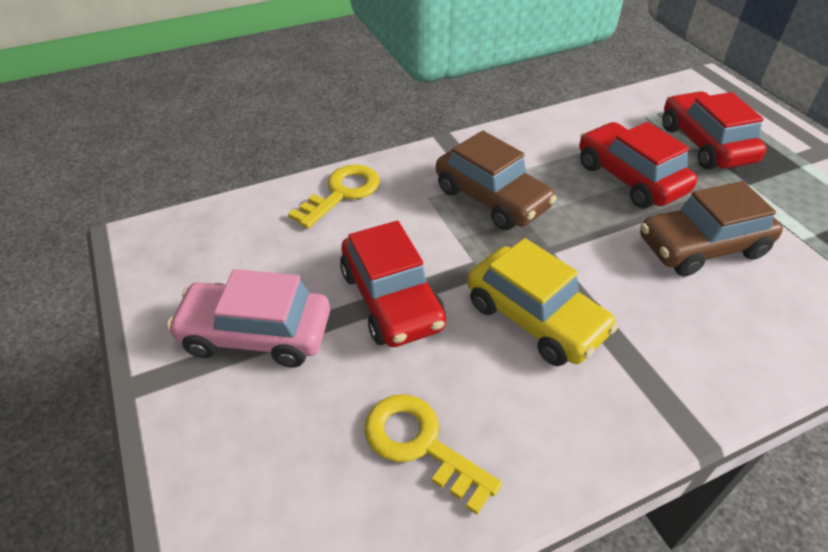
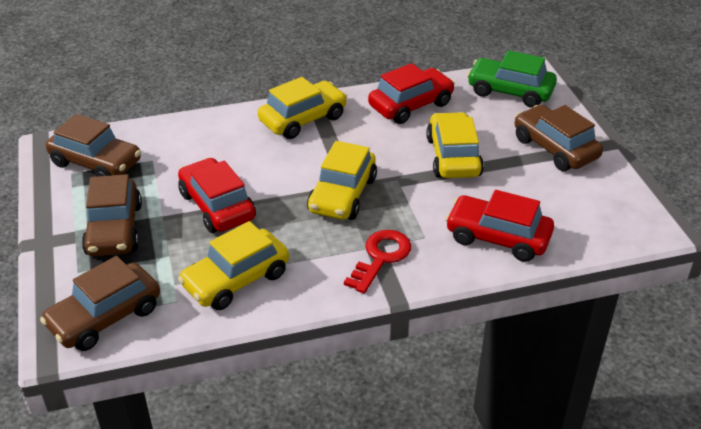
brown car: [436,131,557,230] [640,181,783,277] = 2 -> [40,256,160,351] [46,114,141,177] [82,174,142,256] [515,105,603,171] = 4
green car: none = 0 -> [467,50,557,108] = 1
pink car: [167,269,330,367] = 1 -> none = 0
red key: none = 0 -> [344,230,411,293] = 1
yellow car: [467,238,618,366] = 1 -> [178,221,289,310] [258,77,347,139] [307,141,377,220] [426,112,484,178] = 4
yellow key: [288,165,380,229] [364,394,502,515] = 2 -> none = 0

